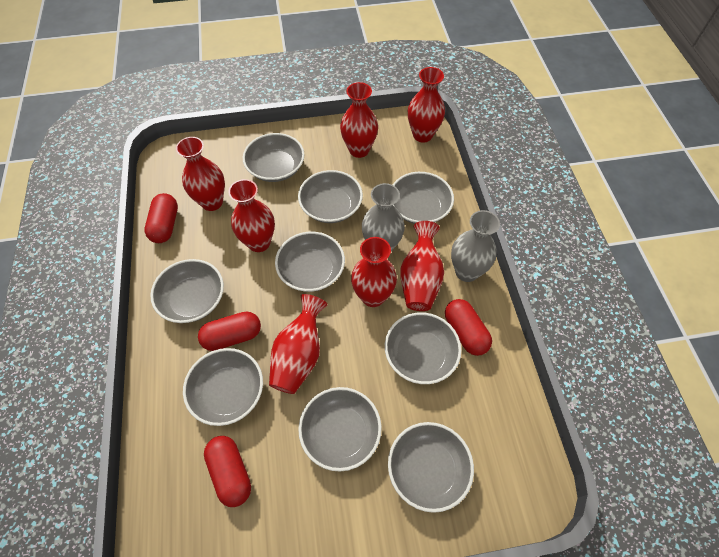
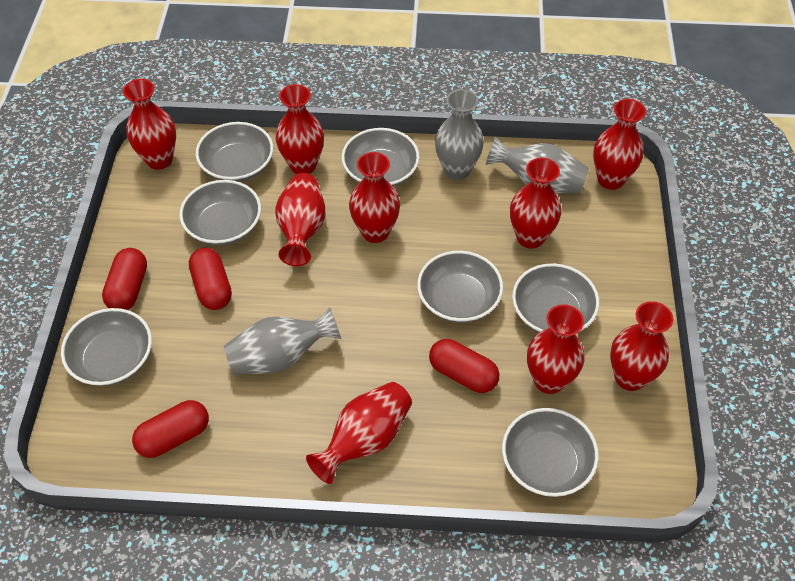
grey bowl: [150,259,224,323] [183,348,263,426] [243,133,305,182] [275,232,345,292] [298,170,363,223] [298,387,382,472] [385,312,462,384] [388,422,474,513] [393,172,454,224] = 9 -> [61,308,152,386] [179,180,261,245] [196,122,273,182] [342,128,420,187] [417,251,503,323] [502,408,599,497] [512,263,599,332] = 7
grey vase: [362,183,405,252] [451,210,500,282] = 2 -> [224,307,341,375] [435,89,484,180] [486,136,589,194] = 3
red vase: [176,137,225,211] [228,179,275,252] [269,294,327,394] [340,82,378,158] [351,237,397,307] [400,221,444,311] [408,67,445,143] = 7 -> [123,79,176,170] [275,173,325,266] [276,84,324,174] [306,382,412,484] [349,152,400,243] [510,158,561,249] [527,304,584,394] [593,99,646,190] [610,301,674,391] = 9

